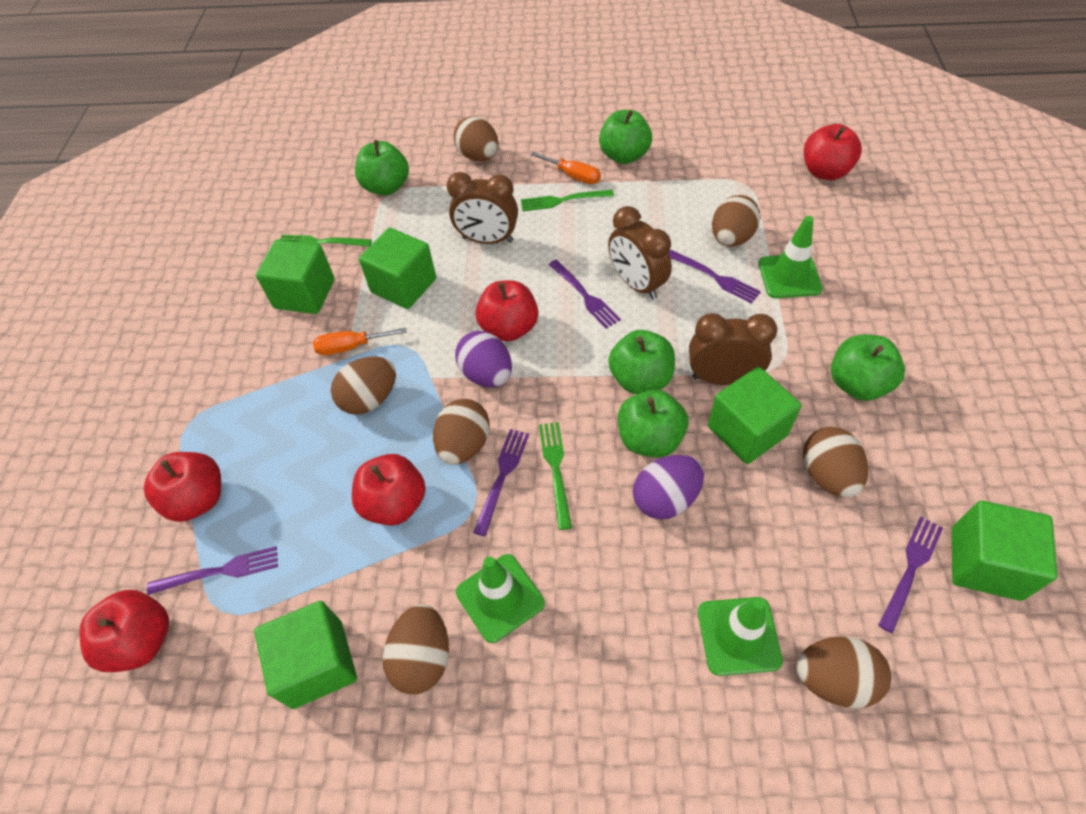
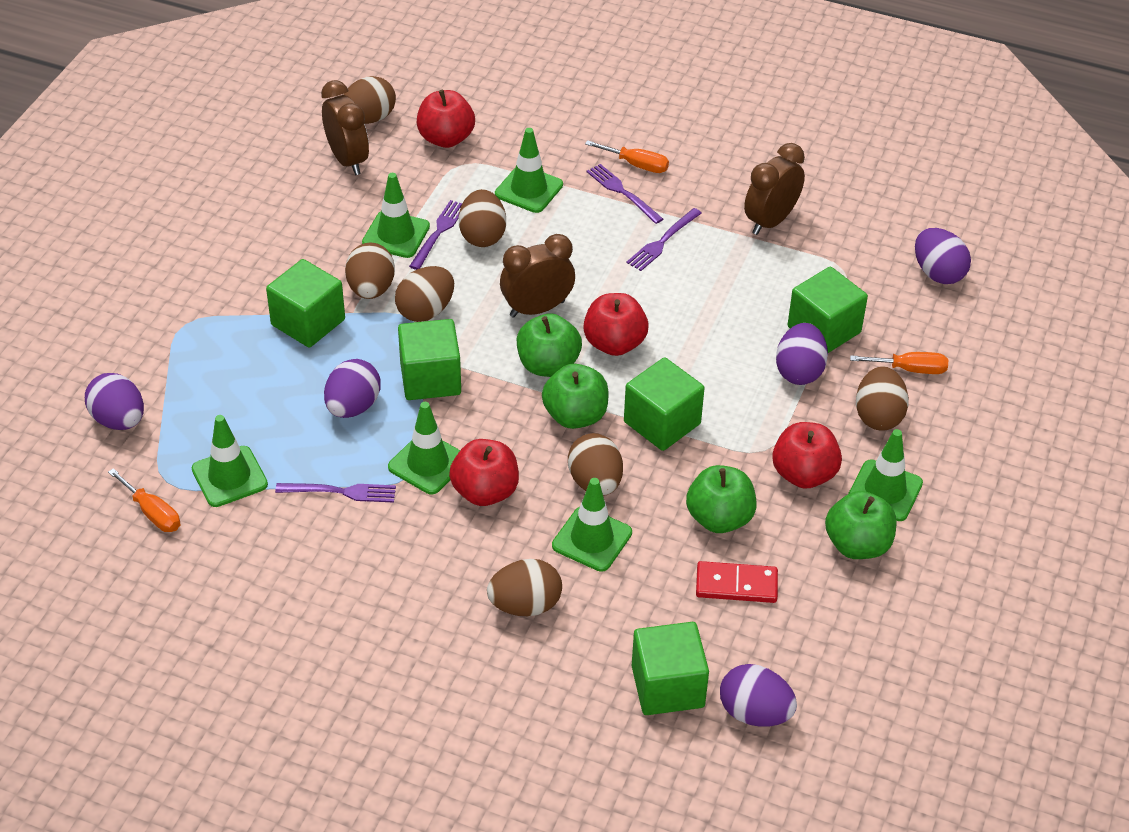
green apple: [355,140,409,195] [599,110,652,164] [608,330,675,394] [618,389,688,458] [831,335,905,401] = 5 -> [517,313,582,377] [542,363,608,429] [686,465,757,533] [825,491,896,559] = 4
green fork: [280,235,372,247] [521,190,614,211] [539,422,572,530] = 3 -> none = 0
green traffic cone: [456,554,545,643] [698,597,783,676] [758,216,823,298] = 3 -> [192,415,268,507] [362,173,430,258] [388,402,460,494] [495,128,563,213] [552,478,632,572] [848,429,923,521] = 6
orange screwdriver: [313,327,407,355] [531,152,601,184] = 2 -> [108,468,180,532] [585,140,669,173] [850,352,948,374] = 3
purple egg: [455,331,512,387] [633,455,704,520] = 2 -> [85,373,144,430] [324,359,380,418] [720,664,797,727] [776,323,828,385] [915,228,971,284] = 5
purple fork: [147,546,278,595] [473,429,529,537] [549,260,621,329] [669,250,761,304] [878,517,943,633] = 5 -> [275,483,396,502] [409,200,462,270] [587,164,663,224] [626,208,702,271] = 4
red apple: [79,590,169,672] [144,452,221,522] [352,454,426,526] [475,280,538,341] [804,124,862,180] = 5 -> [417,90,475,148] [449,439,519,506] [583,293,649,356] [772,422,842,489] = 4
red domino: none = 0 -> [696,561,778,603] = 1

